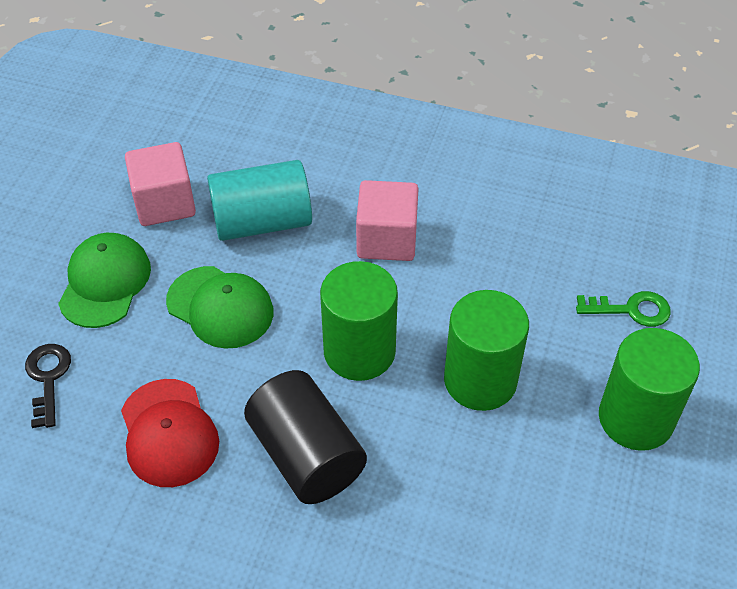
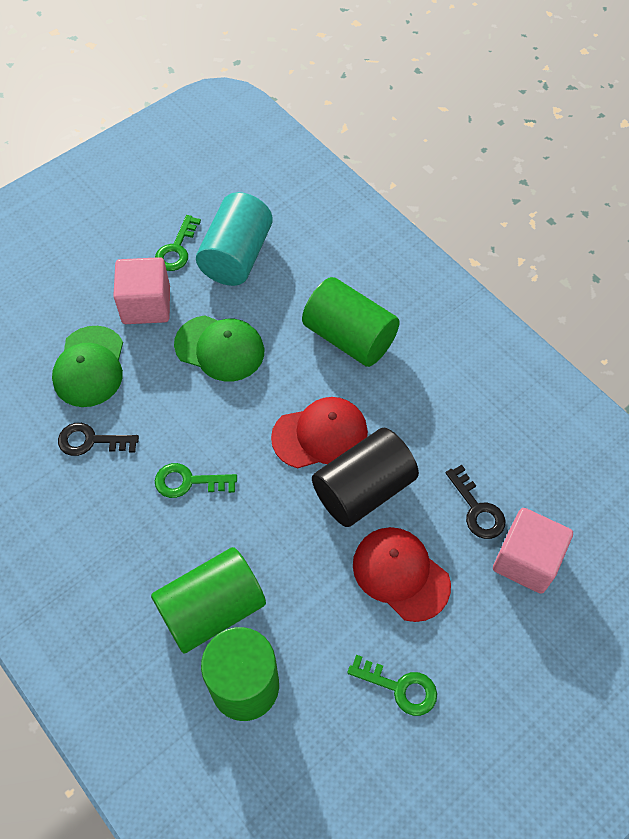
black key: [25,344,71,428] = 1 -> [58,423,139,456] [446,465,505,539] = 2
green key: [576,291,671,327] = 1 -> [155,215,201,271] [155,463,237,498] [347,655,437,716] = 3
red cap: [121,379,219,487] = 1 -> [271,397,368,468] [353,527,451,622] = 2

